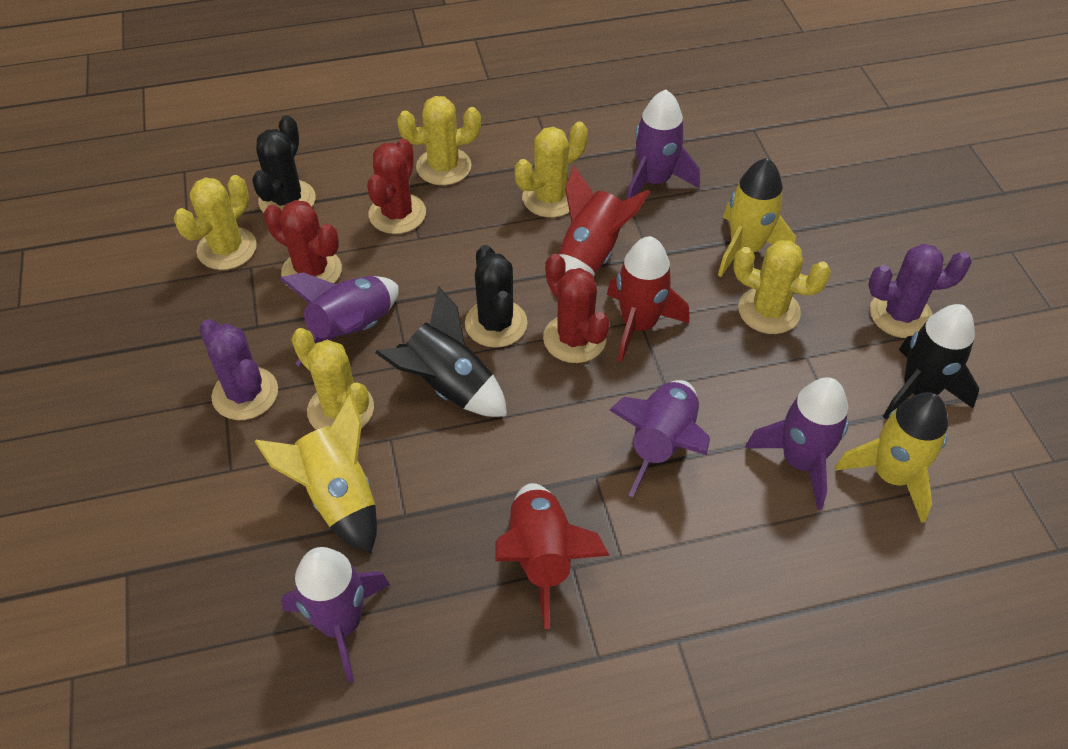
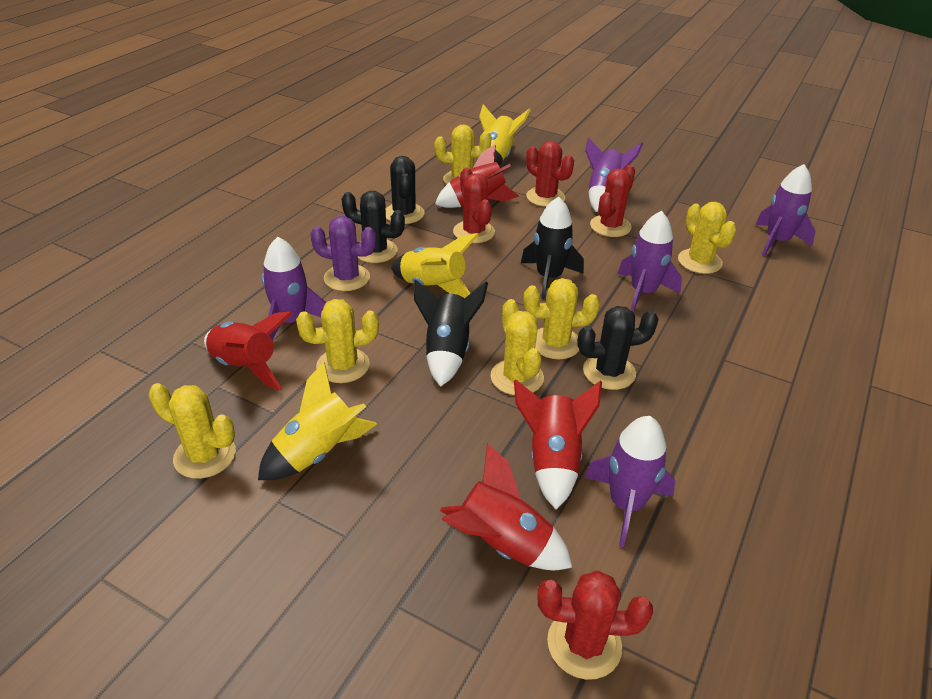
black cactus: [252,115,316,213] [465,245,528,348] = 2 -> [342,191,405,263] [386,156,424,224] [577,306,659,390] = 3
purple cactus: [199,319,278,420] [868,244,972,338] = 2 -> [310,216,376,291] = 1
red cactus: [264,200,342,288] [367,138,426,234] [543,254,610,363] = 3 -> [453,168,495,243] [526,141,574,207] [538,571,653,680] [590,165,635,237] = 4
red rocket: [495,483,610,629] [558,165,650,276] [607,236,689,362] = 3 -> [204,312,292,391] [435,144,519,208] [440,443,573,570] [514,379,602,509] = 4
yellow cactus: [174,175,257,270] [291,328,374,430] [397,96,481,185] [515,121,588,218] [733,240,831,334] = 5 -> [149,383,236,479] [296,299,379,383] [434,124,492,184] [491,299,544,395] [523,278,600,359] [678,202,737,274] = 6

